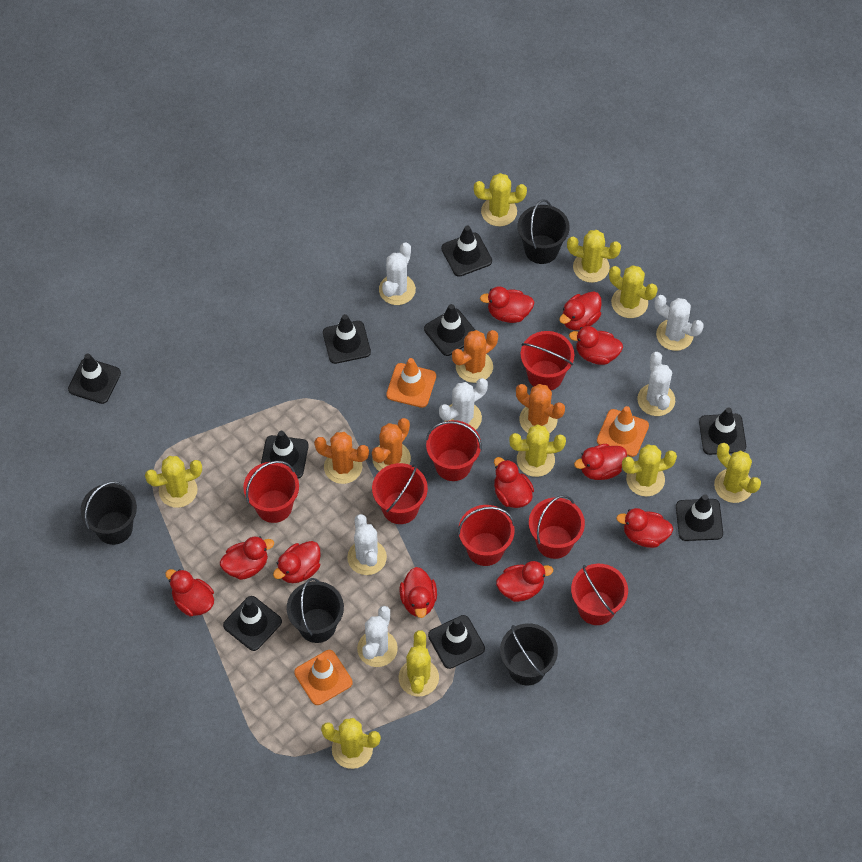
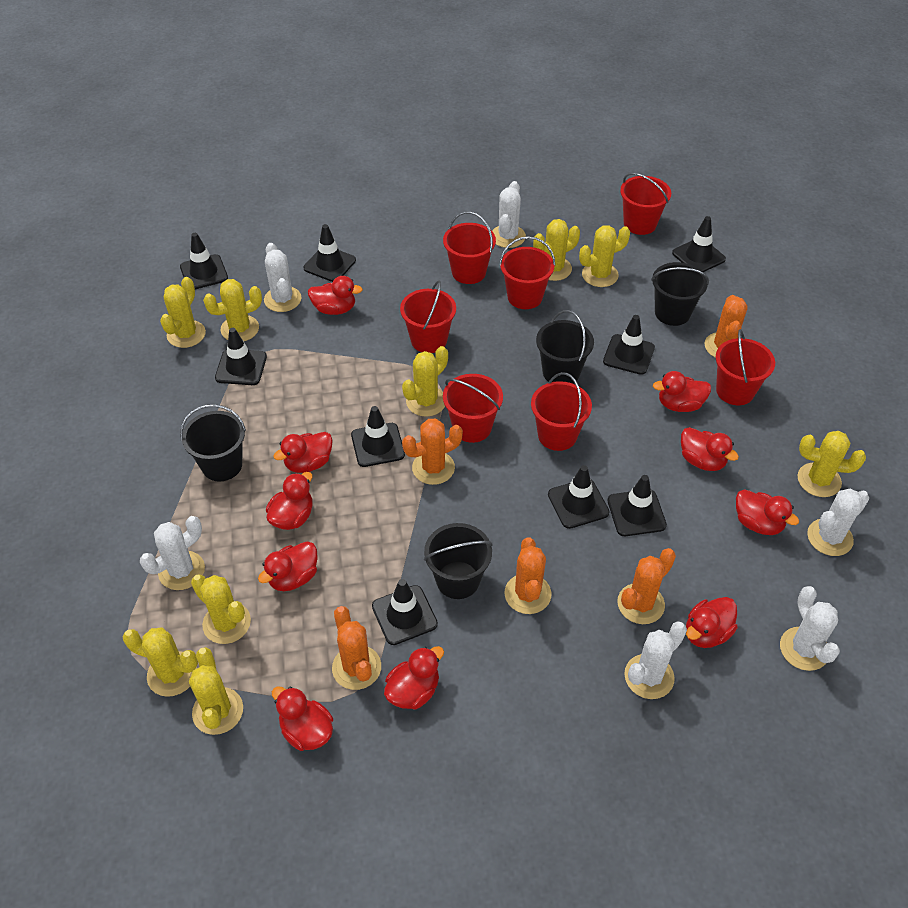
orange cactus: [314,432,369,484] [372,418,411,471] [452,330,498,383] [516,384,565,433] = 4 -> [332,606,381,690] [402,418,463,485] [504,537,551,614] [617,548,676,624] [705,295,748,357] = 5
orange traffic cone: [294,650,353,705] [386,358,436,408] [597,406,649,457] = 3 -> none = 0
red duck: [165,569,214,617] [220,536,274,580] [273,541,321,583] [400,567,437,618] [480,286,534,323] [494,457,534,508] [496,561,553,602] [559,291,602,330] [569,326,623,365] [574,444,627,480] [616,508,673,548] = 11 -> [258,541,318,591] [266,472,313,530] [272,686,333,751] [273,432,333,473] [308,276,363,315] [384,646,444,709] [653,371,711,412] [681,427,739,471] [686,597,738,648] [736,489,799,535] = 10

